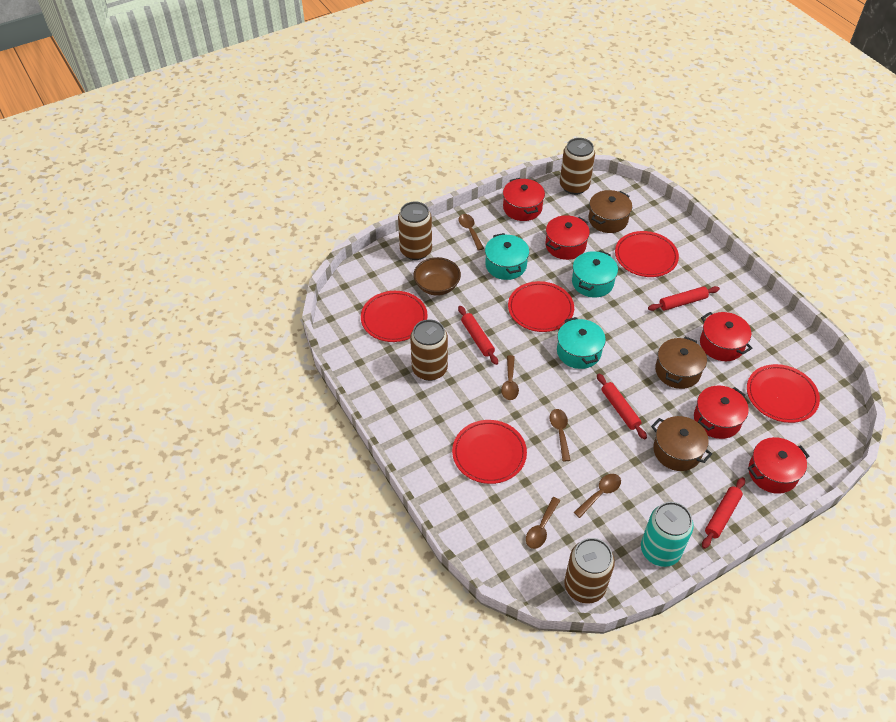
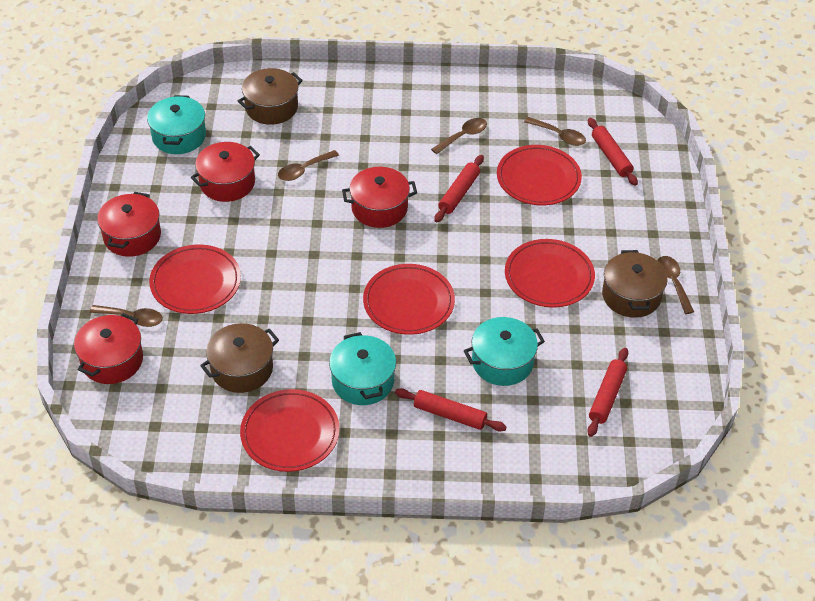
brown bowl: [414,257,461,296] = 1 -> none = 0
brown can: [398,201,432,260] [410,319,448,381] [560,138,595,195] [564,538,615,603] = 4 -> none = 0
red pot: [503,178,545,221] [546,215,590,260] [694,386,749,439] [700,312,752,361] [748,437,809,494] = 5 -> [74,313,143,384] [97,192,161,257] [191,142,260,202] [342,167,417,228] = 4
turquoise can: [641,502,694,567] = 1 -> none = 0

